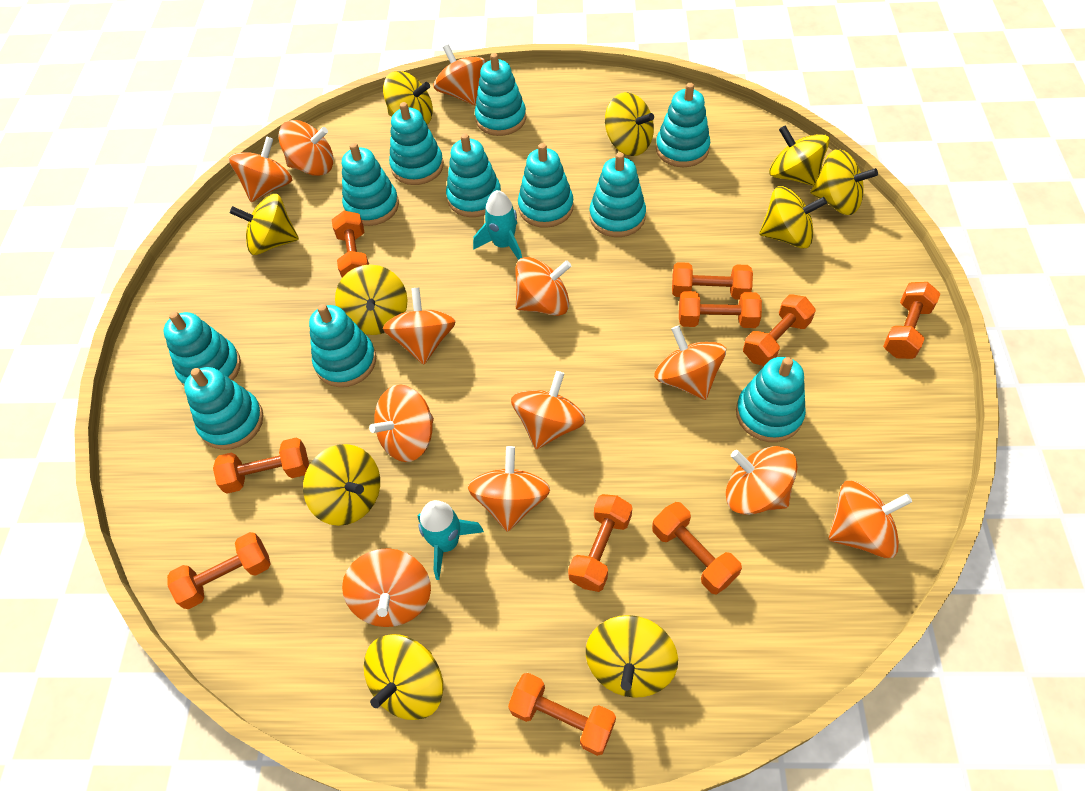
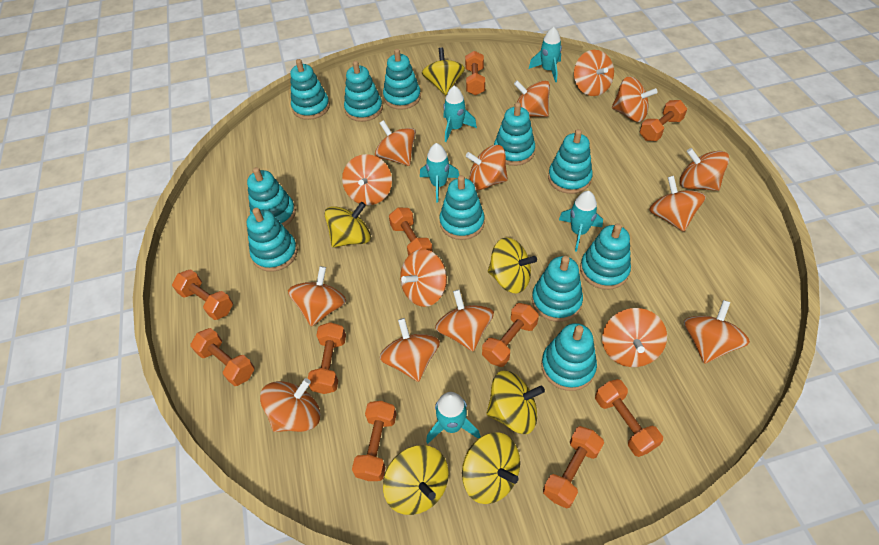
orange spinning top: [228,136,292,202] [278,120,333,176] [342,548,431,627] [369,384,434,462] [383,288,456,365] [433,44,486,105] [468,446,550,532] [511,371,586,449] [515,257,571,316] [654,326,726,400] [726,446,798,515] [828,481,912,558] = 12 -> [260,378,320,432] [288,266,346,327] [342,154,392,205] [375,120,416,166] [380,318,440,382] [400,249,447,307] [435,289,494,352] [466,145,508,190] [514,80,550,117] [574,50,614,96] [602,308,667,367] [612,76,658,122] [649,176,706,232] [680,148,729,191] [684,300,750,364] = 15
turquoise rocket: [418,500,484,580] [473,190,522,260] = 2 -> [420,143,459,202] [426,392,481,444] [443,86,477,142] [529,27,562,82] [559,191,603,252] = 5
yellow spinning top: [230,193,299,255] [303,444,380,526] [335,265,408,335] [364,634,443,720] [383,71,433,125] [586,615,678,698] [605,92,654,156] [759,186,827,248] [769,125,830,186] [810,149,878,215] = 10 -> [325,202,371,247] [383,445,449,515] [422,48,465,95] [462,432,520,504] [487,370,545,434] [488,237,537,293] = 6

